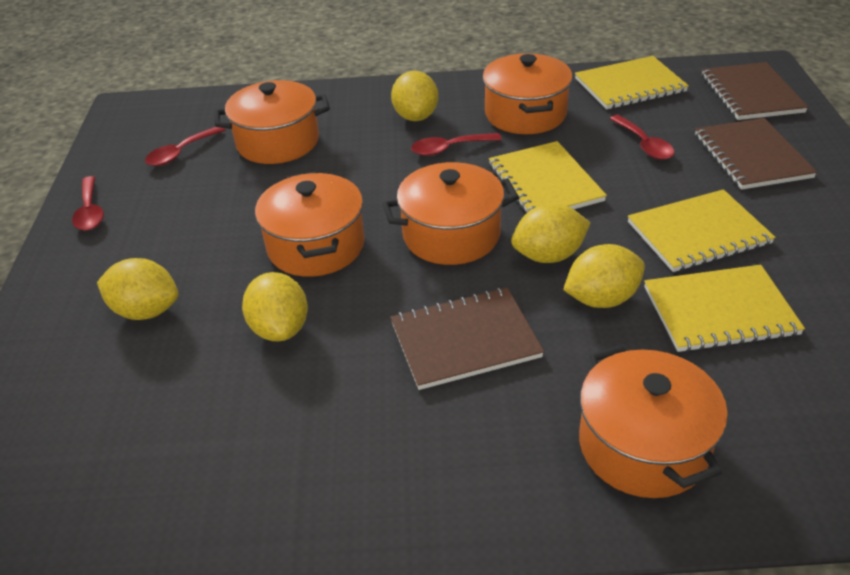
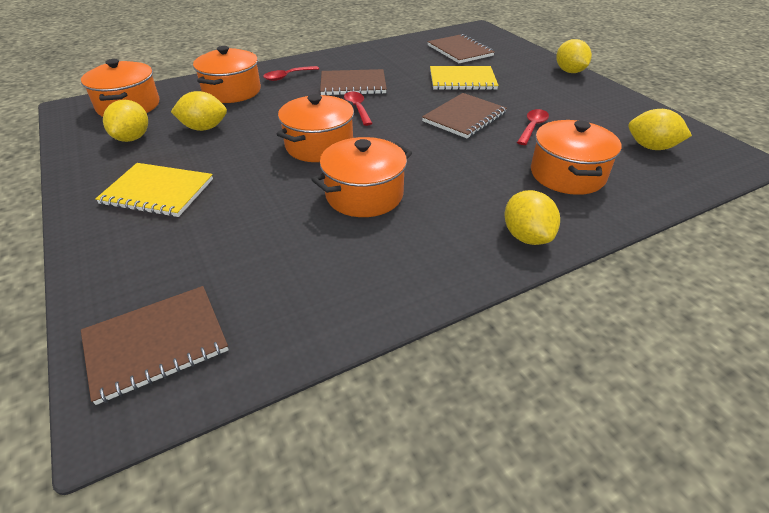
brown notebook: [390,288,544,390] [695,118,817,190] [702,62,808,120] = 3 -> [81,286,229,405] [320,69,387,95] [422,93,507,138] [427,34,495,63] = 4
red spoon: [72,176,104,231] [145,127,225,166] [411,133,502,156] [610,115,674,160] = 4 -> [263,66,319,81] [344,92,373,126] [517,109,549,145] = 3
yellow notebook: [489,141,607,213] [575,56,689,109] [628,189,776,272] [644,265,805,352] = 4 -> [95,163,213,217] [430,66,499,90] = 2

